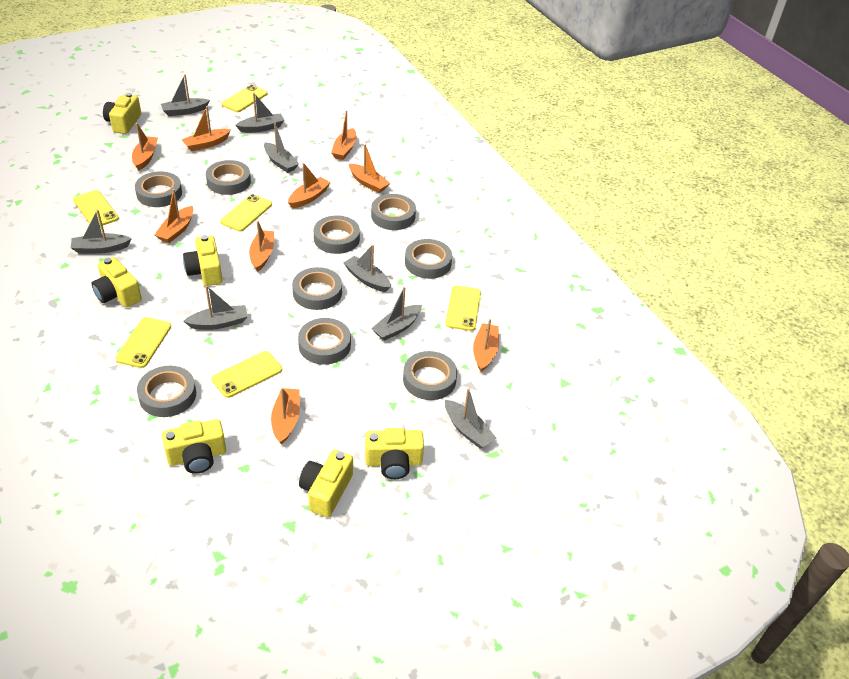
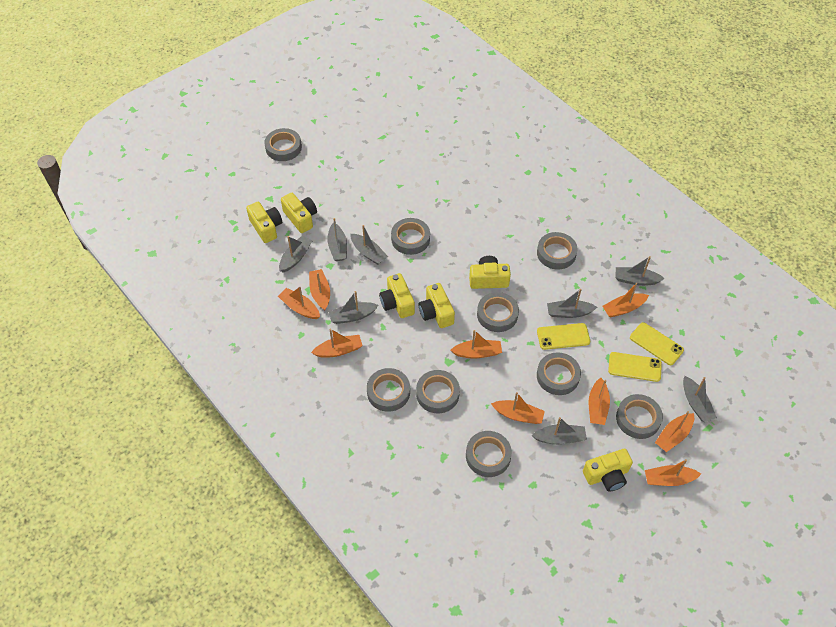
yellow phone: [73,190,119,225] [115,317,171,368] [212,351,282,398] [220,194,272,232] [221,85,268,112] [445,286,481,331] = 6 -> [537,323,590,350] [608,352,662,382] [630,322,684,365] = 3

